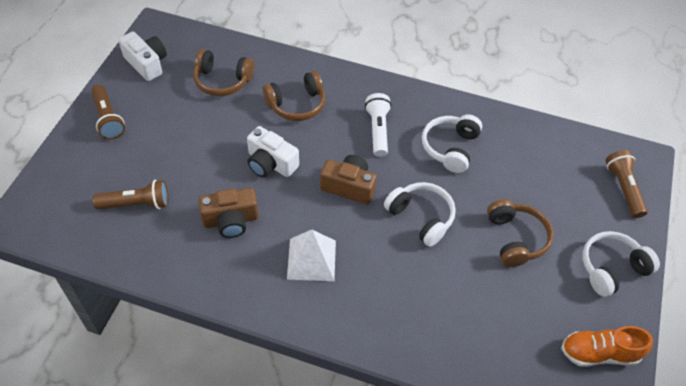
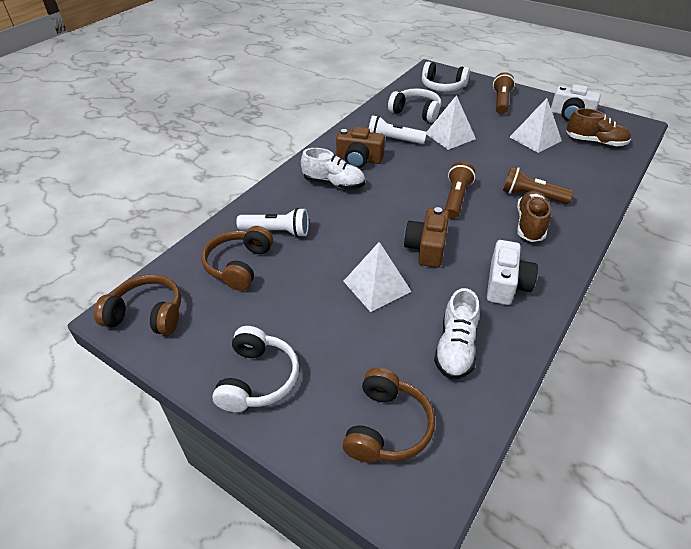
brown shoe: none = 0 -> [517,190,551,242] [566,108,631,147] = 2
orange shoe: [561,326,653,367] = 1 -> none = 0
white flashlight: [365,93,392,157] = 1 -> [236,208,309,237] [369,115,427,144] = 2
white pyramid: [287,230,336,281] = 1 -> [343,242,412,312] [427,95,476,150] [510,98,562,153] = 3
white shoe: none = 0 -> [301,148,365,190] [434,288,480,379] = 2

